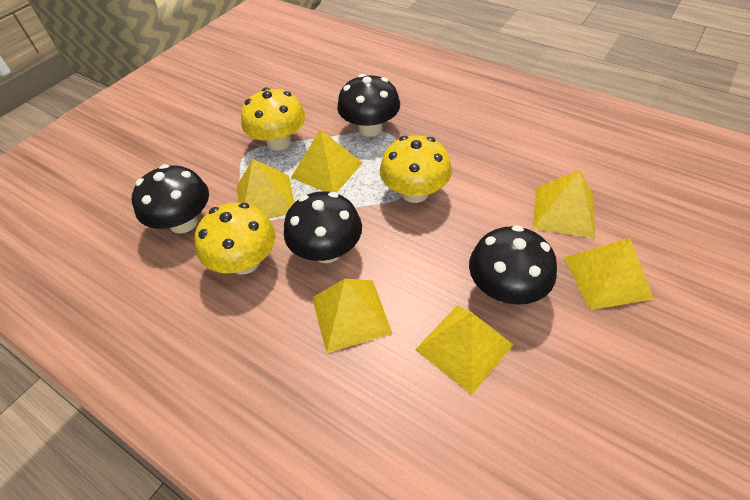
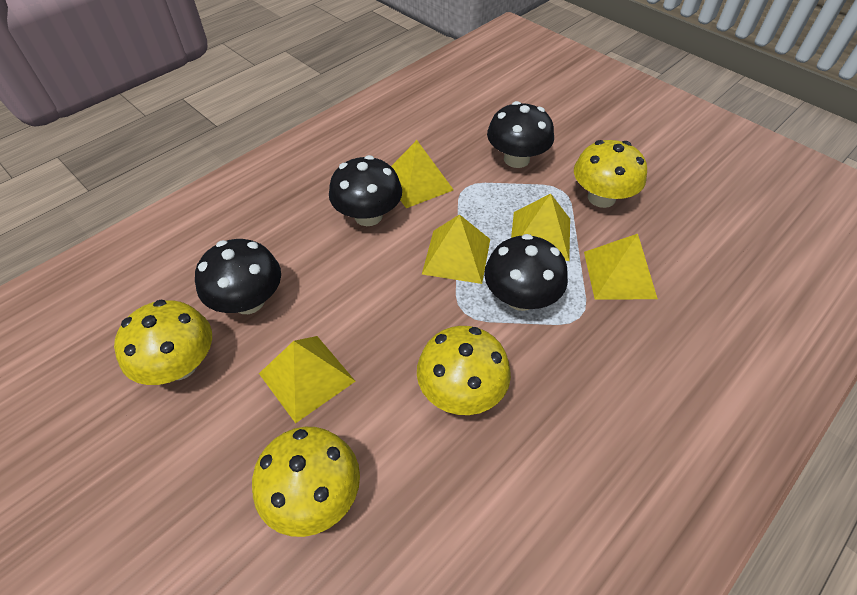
yellow mushroom: [195,203,276,275] [241,87,305,151] [380,135,452,203] = 3 -> [114,300,212,385] [252,427,360,537] [417,326,511,415] [574,140,647,208] = 4
yellow pyramid: [237,159,294,219] [291,129,362,193] [312,279,392,353] [415,305,513,395] [533,170,595,238] [564,238,654,310] = 6 -> [259,336,355,423] [391,140,454,208] [422,214,490,284] [511,193,570,261] [584,234,658,299] = 5

